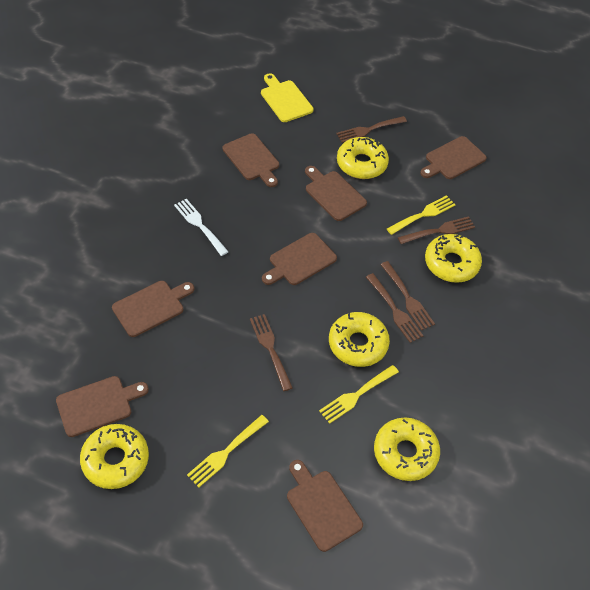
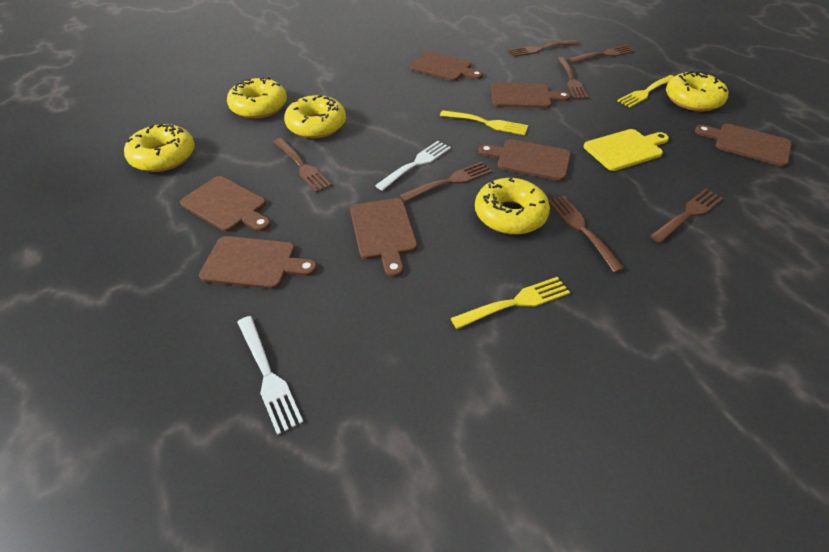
brown fork: [250,314,293,391] [336,116,407,143] [366,273,423,343] [380,261,435,331] [398,216,475,244] = 5 -> [274,138,332,192] [400,162,492,202] [508,40,578,57] [548,196,625,273] [558,57,589,99] [568,45,635,63] [650,189,723,243] = 7
white fork: [174,198,229,256] = 1 -> [237,316,303,435] [375,141,451,191] = 2

